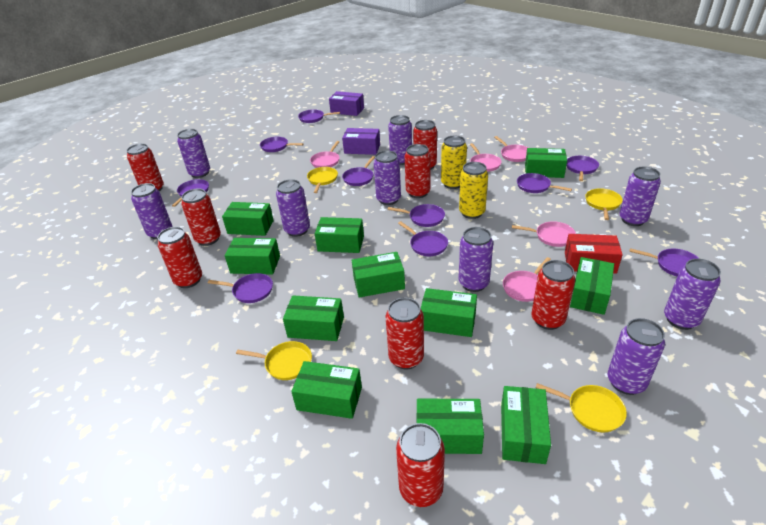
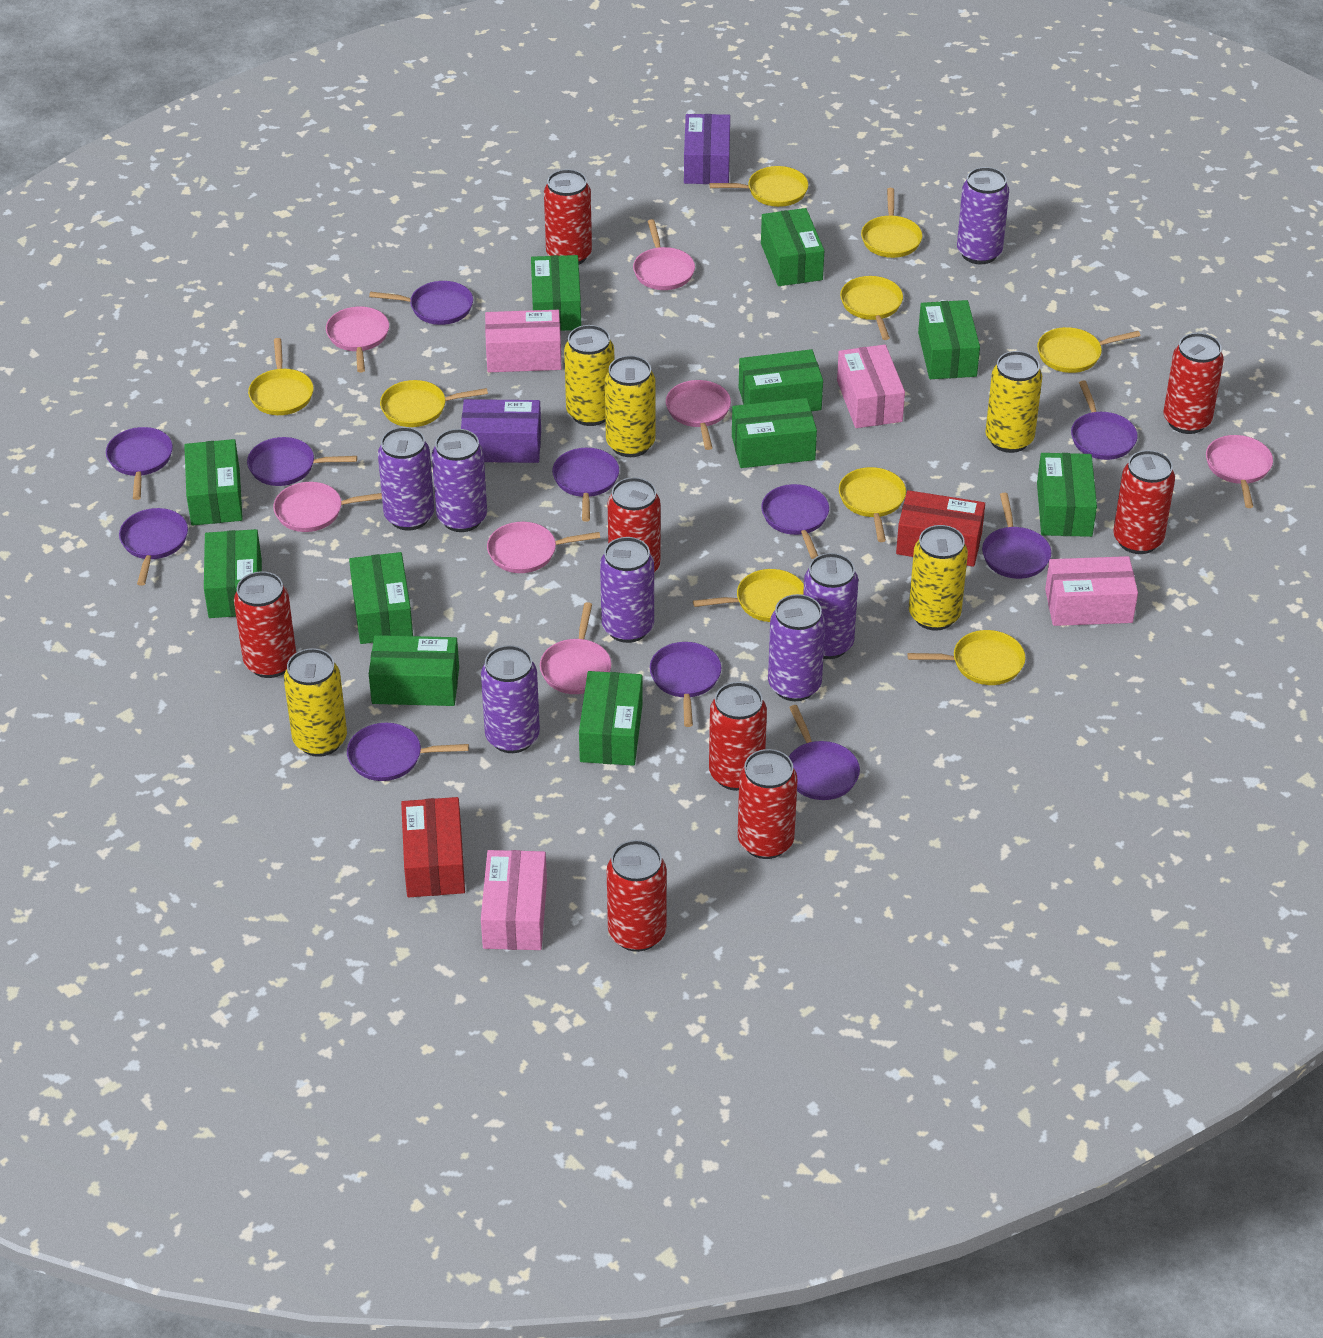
pink box: none = 0 -> [481,850,547,950] [485,310,562,372] [837,345,905,428] [1045,556,1138,626] = 4
pink pan: [310,141,340,168] [470,143,502,172] [494,136,528,162] [503,257,551,302] [512,221,576,247] = 5 -> [273,482,382,532] [326,306,389,372] [487,522,600,573] [540,602,611,694] [633,219,695,290] [666,380,731,450] [1206,435,1273,508] = 7
purple can: [131,183,172,239] [177,129,210,178] [276,179,310,237] [374,150,401,205] [388,115,412,165] [458,227,493,292] [608,318,665,395] [620,167,661,226] [664,259,721,330] = 9 -> [378,427,434,530] [432,429,487,532] [481,645,540,753] [600,537,654,643] [768,594,825,701] [803,553,859,659] [957,167,1009,264] = 7
purple pan: [172,179,209,207] [208,273,273,303] [260,137,303,152] [298,109,340,123] [342,156,375,186] [387,204,445,227] [398,221,448,256] [517,173,572,193] [566,156,599,181] [629,248,700,276] = 10 -> [106,427,173,500] [119,508,188,586] [247,437,357,486] [347,723,469,781] [369,281,473,325] [552,448,619,522] [650,642,721,727] [761,484,829,559] [789,705,860,800] [982,493,1051,579] [1071,380,1138,460] = 11
red box: [565,234,623,274] = 1 -> [401,797,465,897] [896,490,985,567] = 2
yellow can: [441,135,467,189] [459,162,488,219] = 2 -> [284,648,347,757] [564,325,614,426] [605,355,656,457] [909,525,968,631] [985,351,1042,453] = 5
yellow pan: [236,341,312,380] [307,167,338,193] [536,383,627,432] [585,188,623,220] = 4 -> [248,338,314,415] [380,380,488,427] [693,569,804,622] [709,166,808,207] [839,467,906,542] [840,276,903,340] [861,188,923,258] [907,630,1026,685] [1037,327,1141,373] = 9

